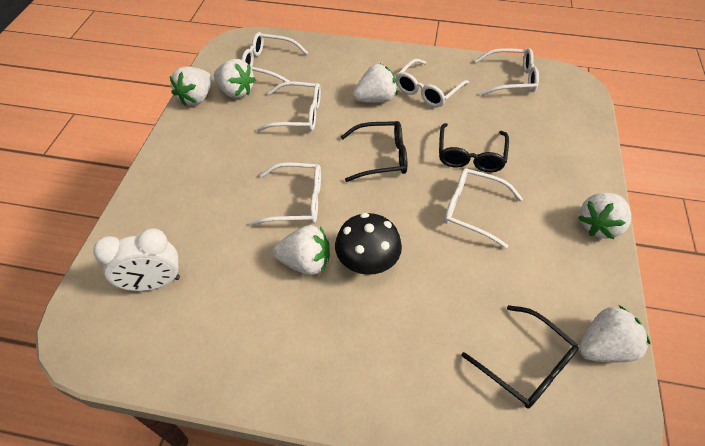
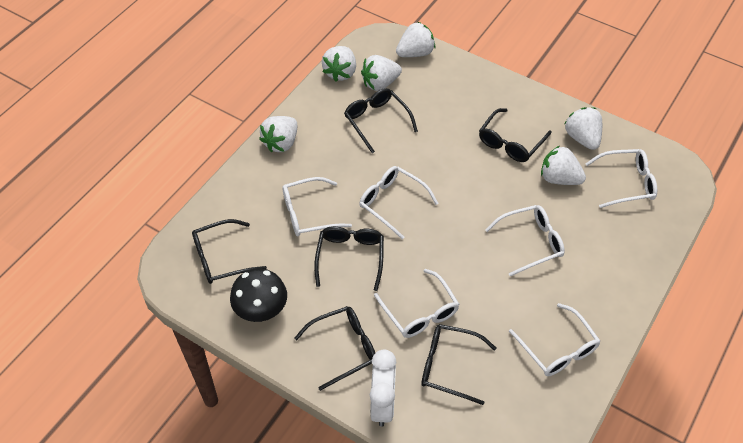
black glasses: [341,121,407,182] [439,123,509,172] [462,305,579,409] = 3 -> [192,219,267,284] [294,306,375,391] [314,226,384,291] [344,88,418,153] [421,324,496,405] [479,108,552,162] = 6

